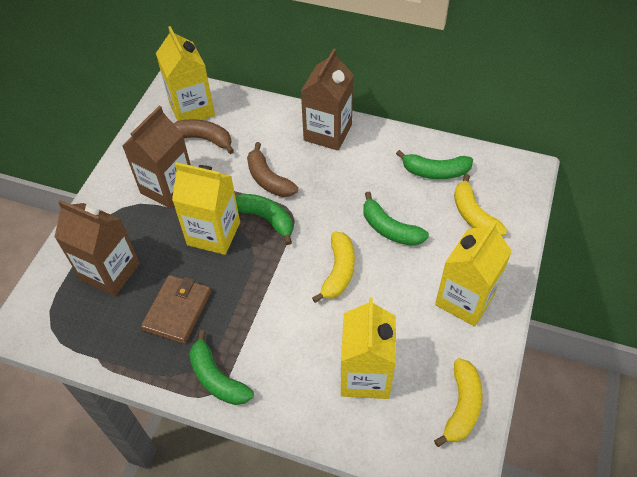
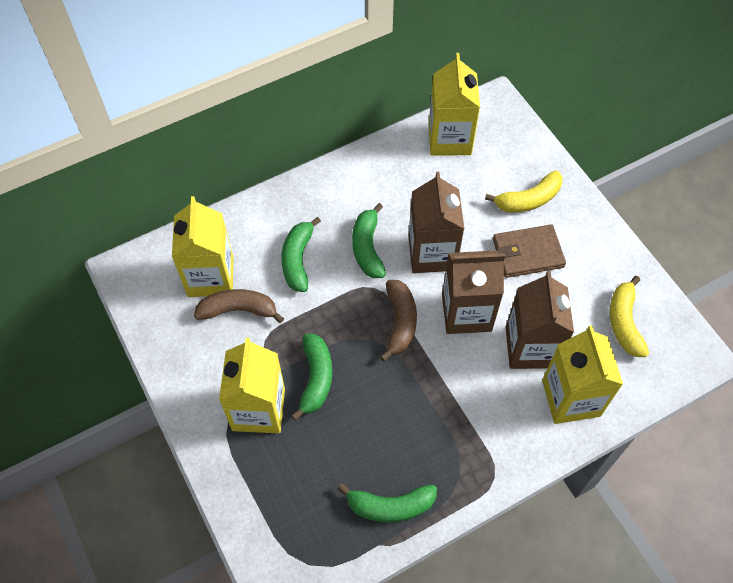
yellow banana: [312,232,355,303] [434,358,483,447] [454,174,507,236] = 3 -> [485,170,563,213] [609,276,649,357] = 2

